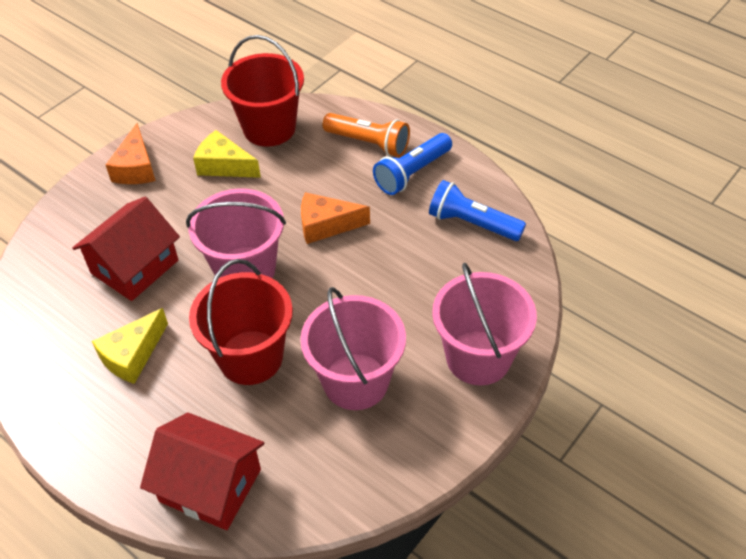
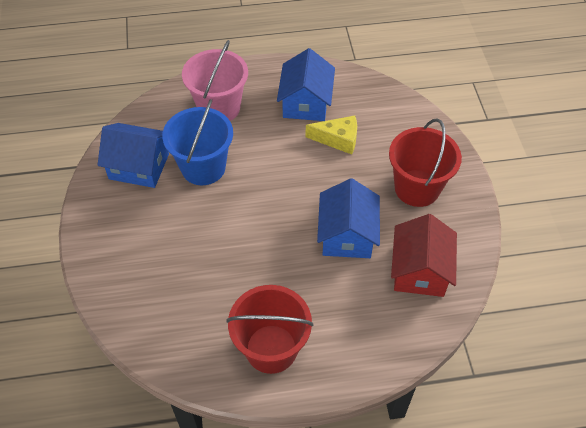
blue bucket: none = 0 -> [162,99,233,185] = 1
blue flashlight: [373,133,452,195] [429,180,526,241] = 2 -> none = 0
blue house: none = 0 -> [97,123,169,188] [277,48,335,121] [317,178,380,258] = 3
orange cheese: [106,123,156,184] [301,192,370,244] = 2 -> none = 0
orange flashlight: [323,113,410,157] = 1 -> none = 0
pink bucket: [186,188,286,279] [300,287,406,410] [432,263,537,385] = 3 -> [182,40,248,121] = 1
red house: [72,197,180,301] [140,412,264,530] = 2 -> [391,214,457,297] = 1
yellow cheese: [92,308,168,384] [193,130,261,178] = 2 -> [305,116,357,155] = 1

